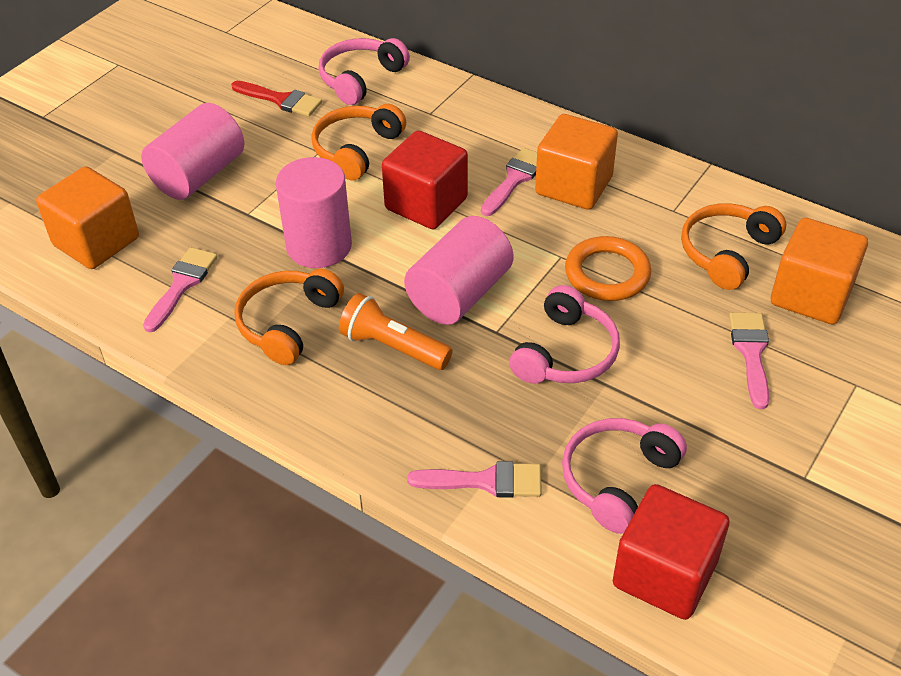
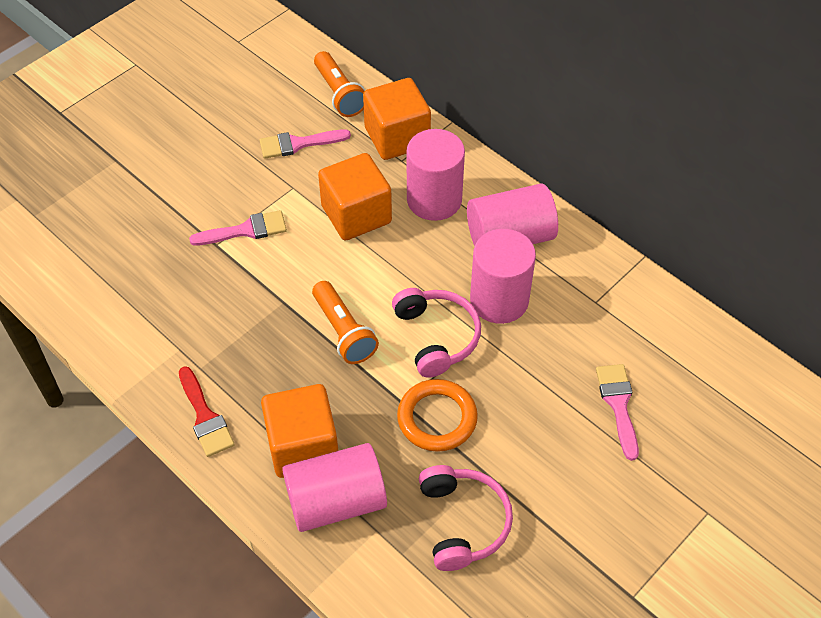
orange flashlight: [339,293,453,370] = 1 -> [312,281,379,364] [314,51,365,117] = 2
orange headphones: [234,269,344,365] [311,104,406,180] [681,203,786,290] = 3 -> none = 0
pink brush: [143,247,218,332] [407,461,542,498] [481,148,537,216] [729,312,769,409] = 4 -> [189,210,287,246] [260,129,351,159] [596,364,639,461] = 3
pink cylinder: [141,103,244,200] [276,157,352,268] [404,216,514,325] = 3 -> [282,443,387,532] [407,129,465,221] [467,183,558,246] [470,229,536,324] = 4
pink headphones: [319,38,410,105] [509,285,620,384] [562,418,687,534] = 3 -> [392,288,481,378] [419,465,513,571] = 2
red cube: [382,130,468,229] [613,484,730,620] = 2 -> none = 0

